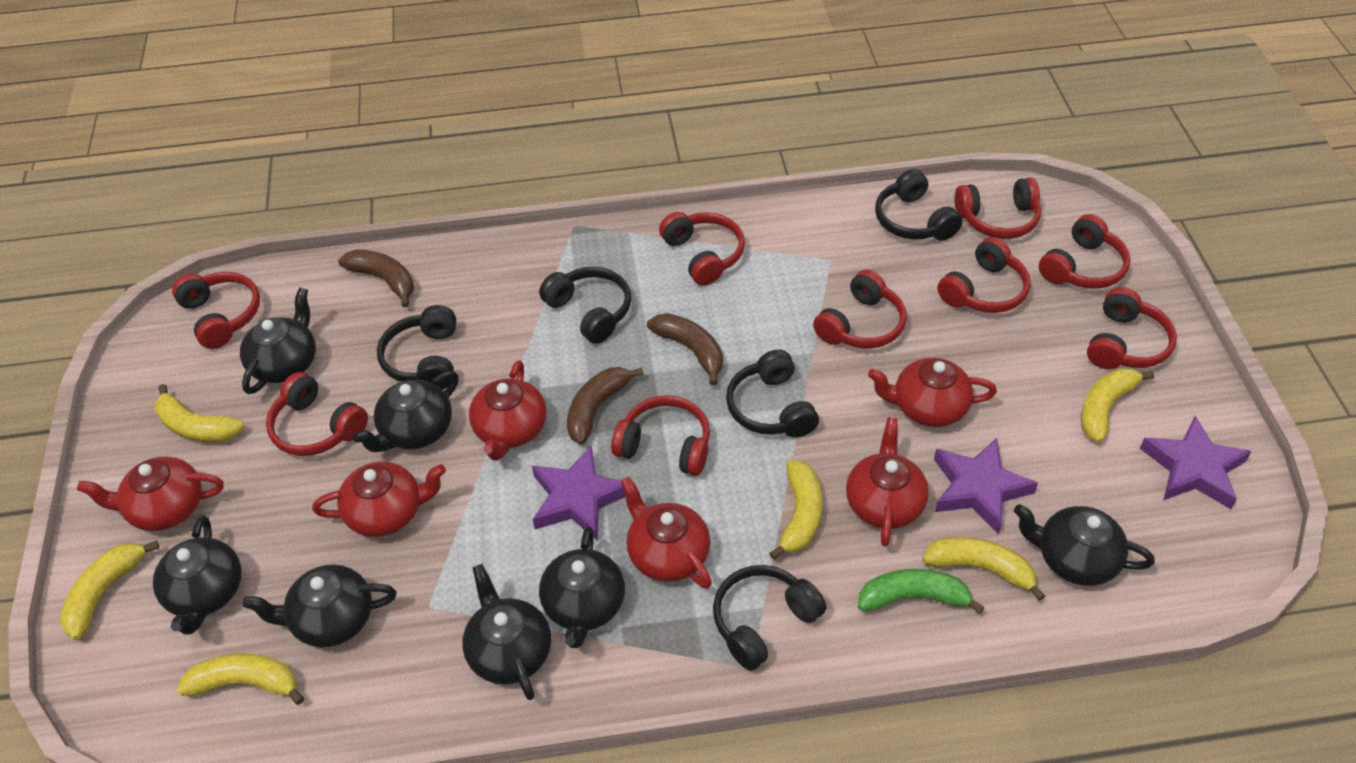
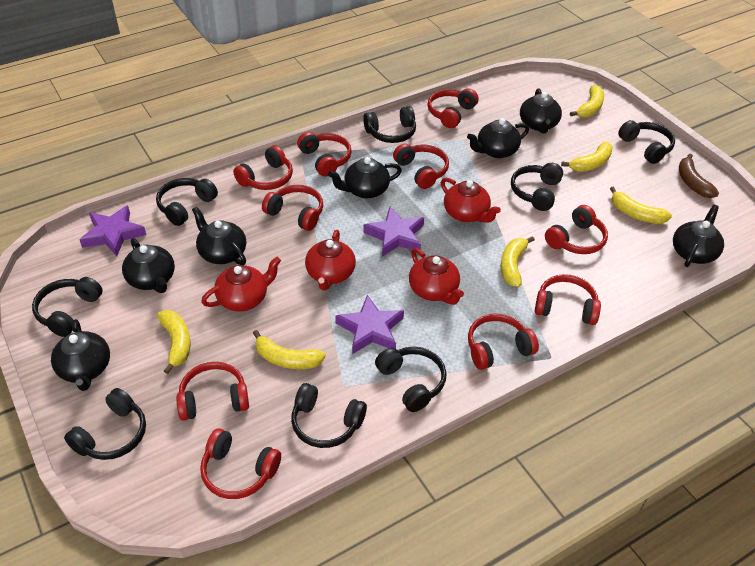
black headphones: [377,305,456,390] [539,267,631,344] [713,565,826,671] [726,350,819,438] [875,169,962,241] = 5 -> [32,277,103,337] [64,388,146,460] [156,178,218,226] [291,383,367,448] [363,106,416,143] [375,347,446,412] [511,163,563,211] [618,120,675,164] = 8
brown banana: [338,249,414,308] [567,367,644,444] [647,313,723,385] = 3 -> [679,154,719,198] = 1
green banana: [858,569,985,614] = 1 -> none = 0
red headphones: [172,272,260,349] [266,372,368,456] [611,395,710,476] [659,212,745,286] [813,270,907,348] [938,237,1031,313] [955,177,1041,239] [1039,214,1131,289] [1087,287,1177,369] = 9 -> [176,362,249,421] [200,428,281,499] [233,145,293,190] [262,185,323,231] [297,132,352,177] [393,143,449,189] [427,88,479,128] [468,314,539,370] [535,274,601,325] [545,205,608,254] = 10
red teapot: [77,457,224,531] [312,462,446,537] [469,360,546,461] [621,476,712,589] [846,417,929,546] [868,358,997,427] = 6 -> [201,257,281,311] [305,230,356,290] [409,248,464,305] [441,178,501,223] = 4

